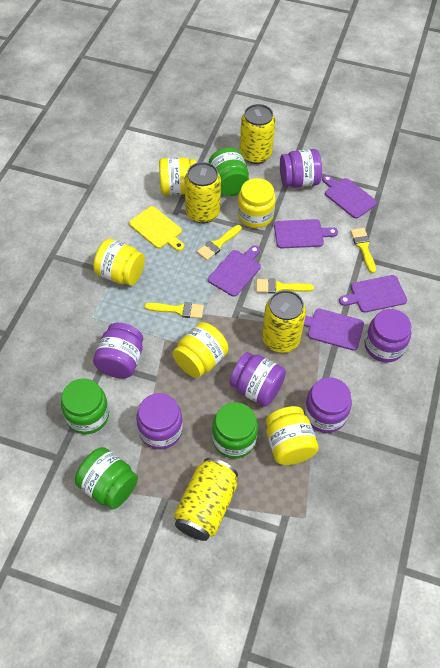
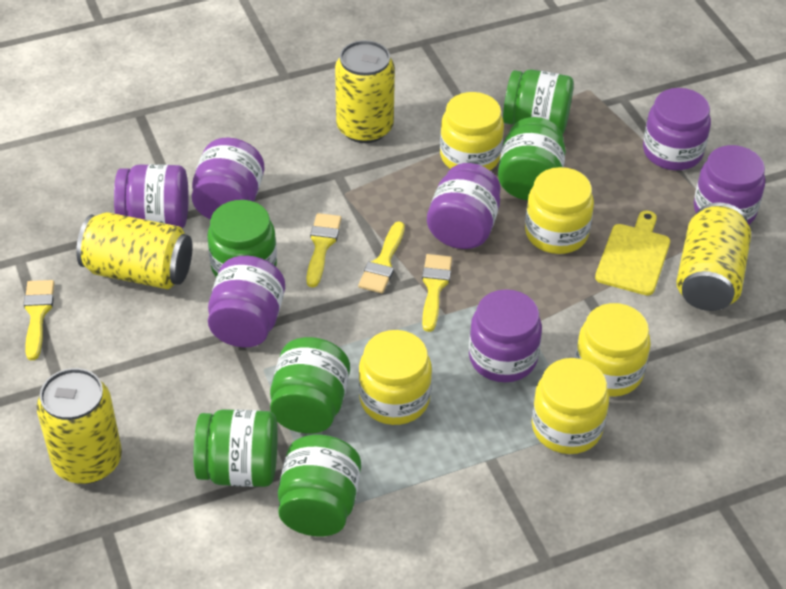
green jar: [61,378,109,434] [75,447,138,509] [208,148,249,196] [212,402,258,459] = 4 -> [193,409,278,487] [207,200,277,277] [270,337,350,434] [278,435,361,536] [498,117,566,200] [503,70,574,134] = 6
purple cutting board: [208,245,261,297] [274,219,338,248] [304,309,364,351] [322,175,377,218] [339,275,407,313] = 5 -> none = 0
purple jar: [93,323,143,378] [136,393,183,449] [230,352,286,406] [280,149,322,188] [304,377,352,433] [364,309,411,362] = 6 -> [114,164,189,229] [192,138,265,219] [208,256,285,347] [427,163,501,249] [469,289,542,382] [643,88,711,170] [694,145,765,225] = 7

